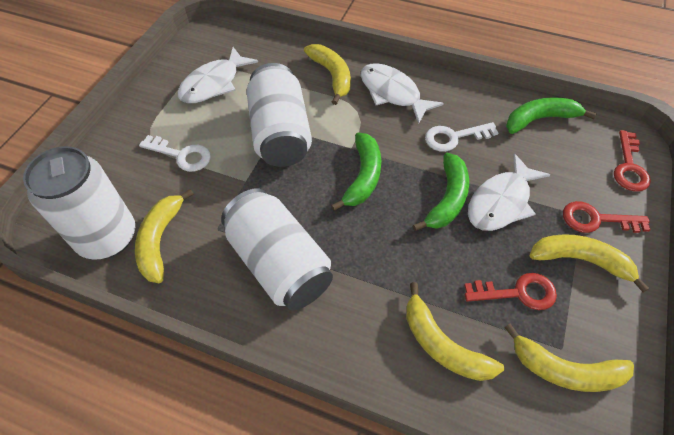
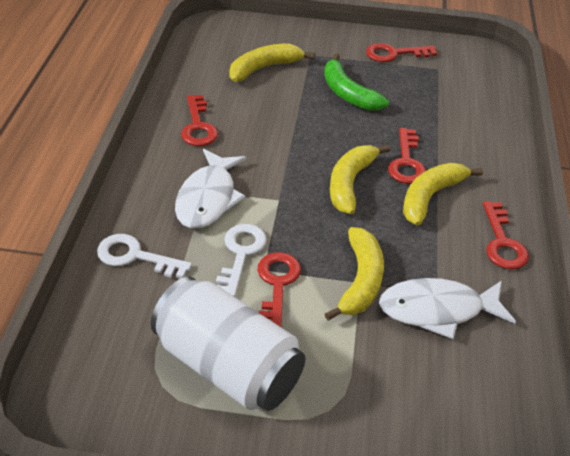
green banana: [331,133,381,211] [413,153,469,231] [506,97,597,134] = 3 -> [324,54,389,111] = 1
red key: [464,273,557,310] [563,201,651,233] [614,130,651,191] = 3 -> [181,95,218,146] [257,252,301,327] [366,43,437,62] [388,128,426,184] [483,201,529,270] = 5
white can: [23,146,135,260] [221,188,333,310] [247,63,312,167] = 3 -> [151,277,305,411] = 1
white fish: [178,47,258,103] [361,63,444,124] [468,153,550,231] = 3 -> [175,149,246,229] [379,278,516,339] = 2
yellow banana: [135,189,194,283] [304,44,351,105] [406,282,504,381] [504,324,634,392] [529,234,649,292] = 5 -> [229,43,315,82] [325,227,384,321] [330,145,390,214] [403,163,483,226] = 4

